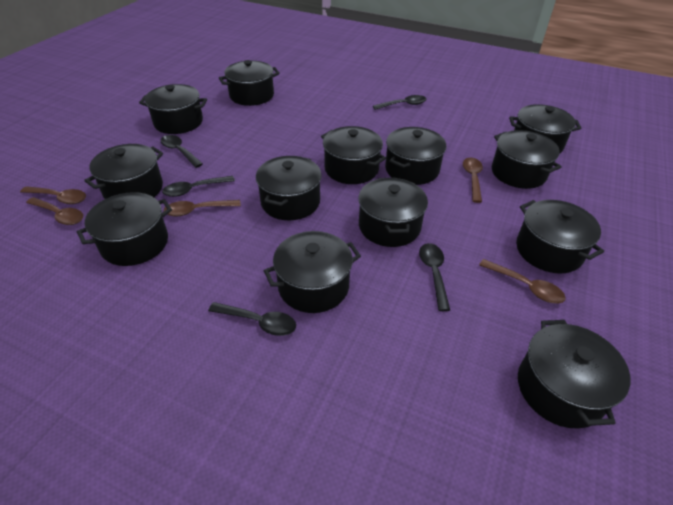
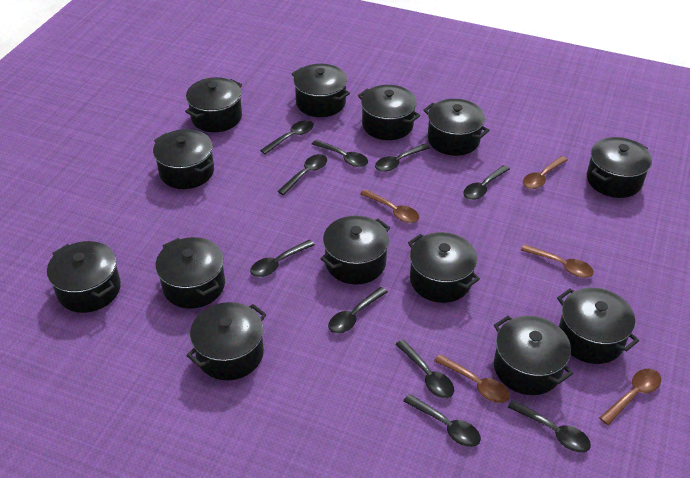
black spoon: [160,135,203,168] [162,176,235,197] [208,302,296,336] [373,95,426,110] [419,243,450,311] = 5 -> [250,240,315,277] [260,120,314,154] [277,154,327,195] [312,140,368,167] [328,287,388,334] [375,144,430,172] [395,340,454,398] [403,394,481,447] [463,165,510,200] [508,400,591,453] = 10

